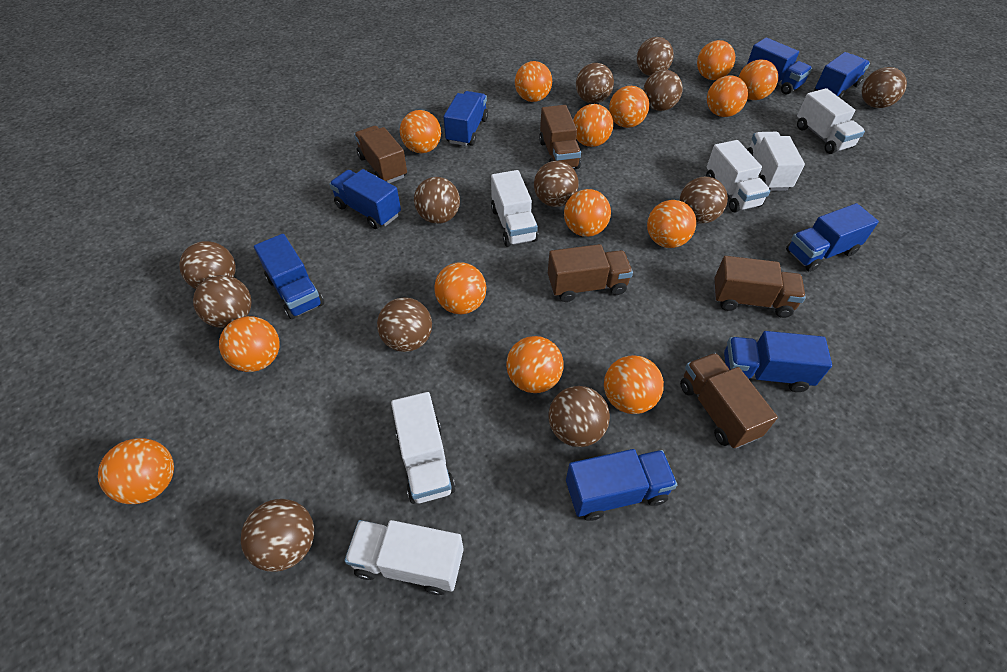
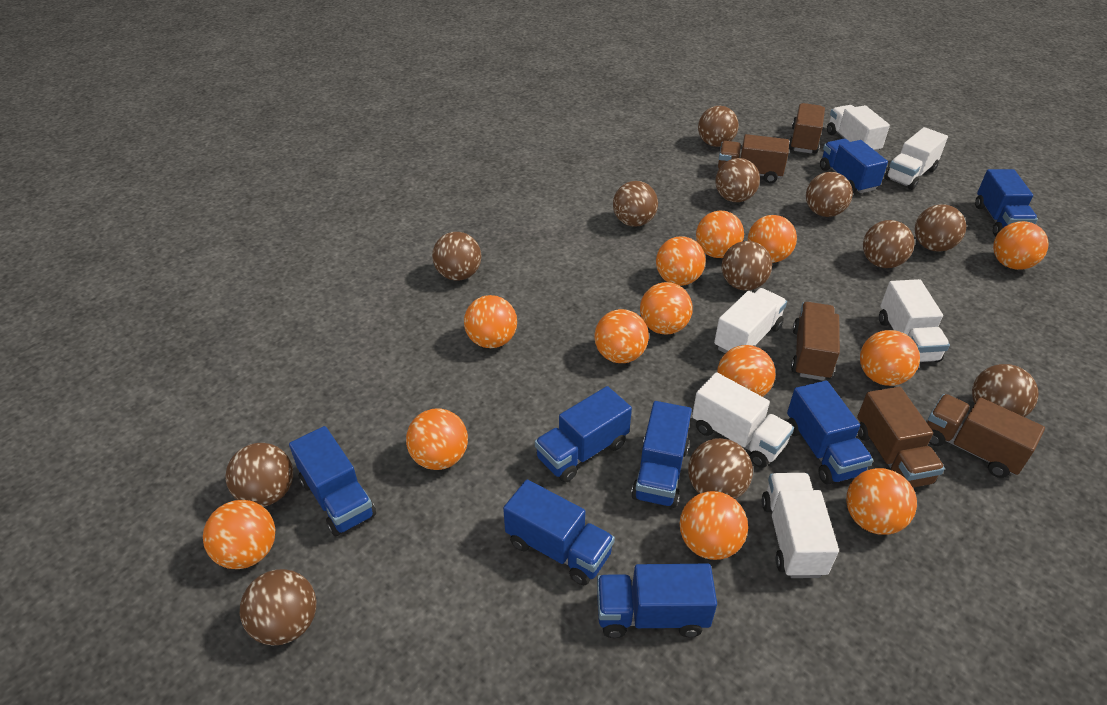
orange ball: [98,438,174,504] [219,316,280,372] [400,110,441,153] [434,262,486,314] [506,336,563,393] [515,61,552,102] [564,189,611,237] [573,104,613,147] [604,355,664,414] [609,86,649,128] [647,200,696,248] [697,40,735,80] [707,76,748,117] [738,59,778,100] = 14 -> [203,500,275,569] [406,408,468,470] [464,295,517,348] [594,309,649,363] [640,282,693,335] [656,236,706,286] [680,491,748,560] [696,211,744,258] [717,345,775,397] [748,215,797,263] [846,468,917,535] [860,330,920,386] [993,221,1049,270] = 13

